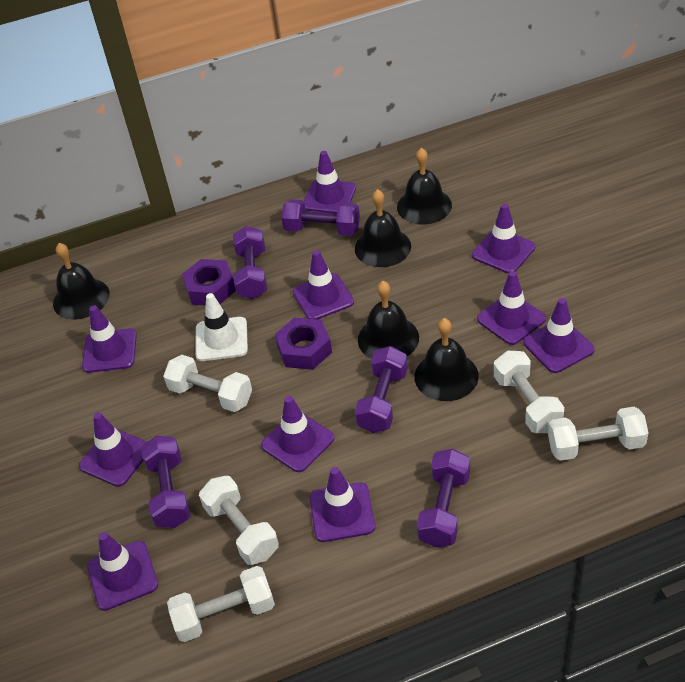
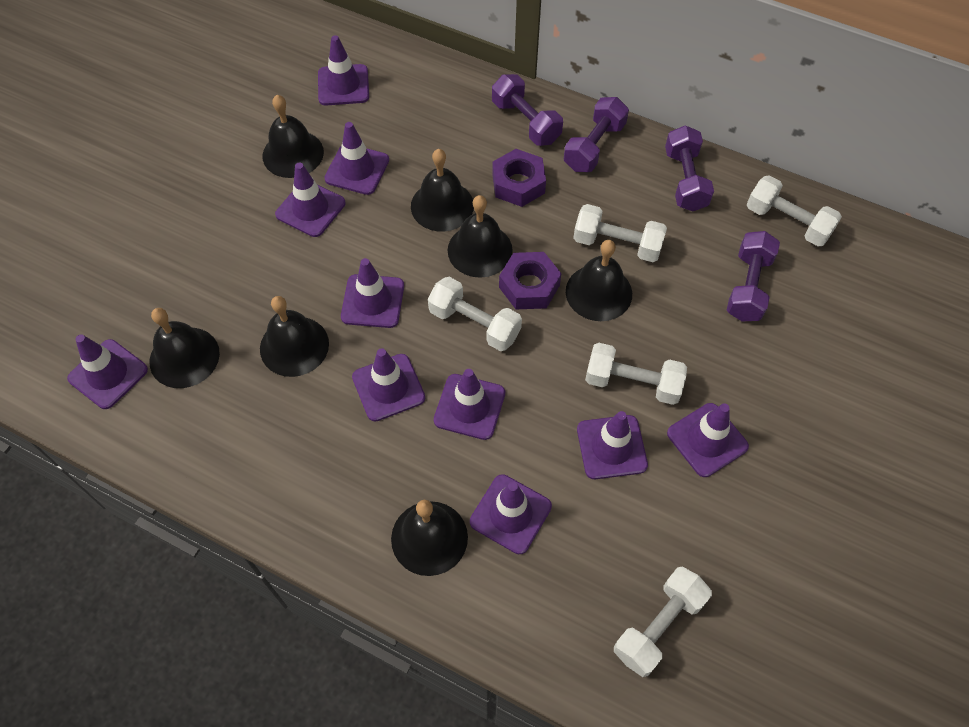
black bell: [53,243,110,319] [355,189,411,267] [358,281,419,359] [397,148,452,225] [415,318,479,401] = 5 -> [149,308,220,388] [260,296,329,377] [263,95,324,178] [391,500,468,576] [411,149,474,231] [448,195,513,278] [566,240,632,321] = 7
purple dumbbell: [141,436,191,528] [233,226,267,299] [281,199,360,236] [355,346,408,433] [417,449,470,547] = 5 -> [492,74,563,146] [564,97,629,172] [665,125,714,212] [727,231,780,321] = 4
white traffic cone: [195,293,248,361] = 1 -> none = 0

